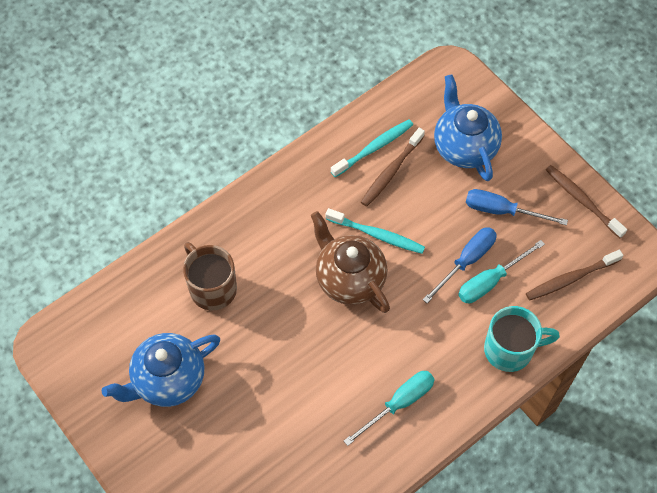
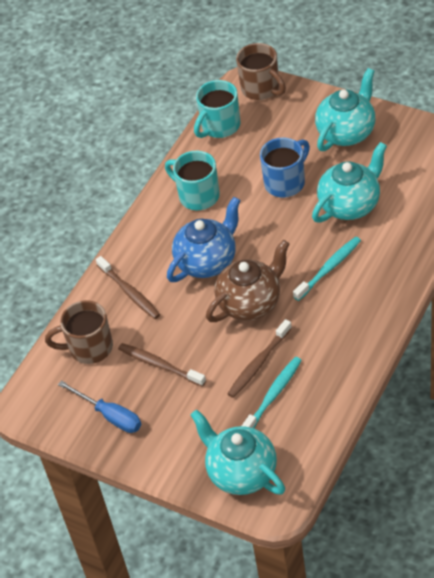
blue mug: none = 0 -> [260,137,310,198] = 1
blue screwdriver: [422,227,497,303] [466,189,568,225] = 2 -> [58,380,141,433] = 1
blue teapot: [102,333,220,407] [434,74,502,181] = 2 -> [167,197,241,282] = 1
brown mug: [183,242,237,310] = 1 -> [45,300,113,364] [236,43,286,100] = 2
turquoise mug: [484,306,560,372] = 1 -> [165,151,220,210] [194,80,240,138] = 2
turquoise screwdriver: [344,371,435,446] [458,240,545,303] = 2 -> none = 0
turquoise teapot: none = 0 -> [191,410,285,495] [312,142,387,223] [315,68,375,151] = 3

